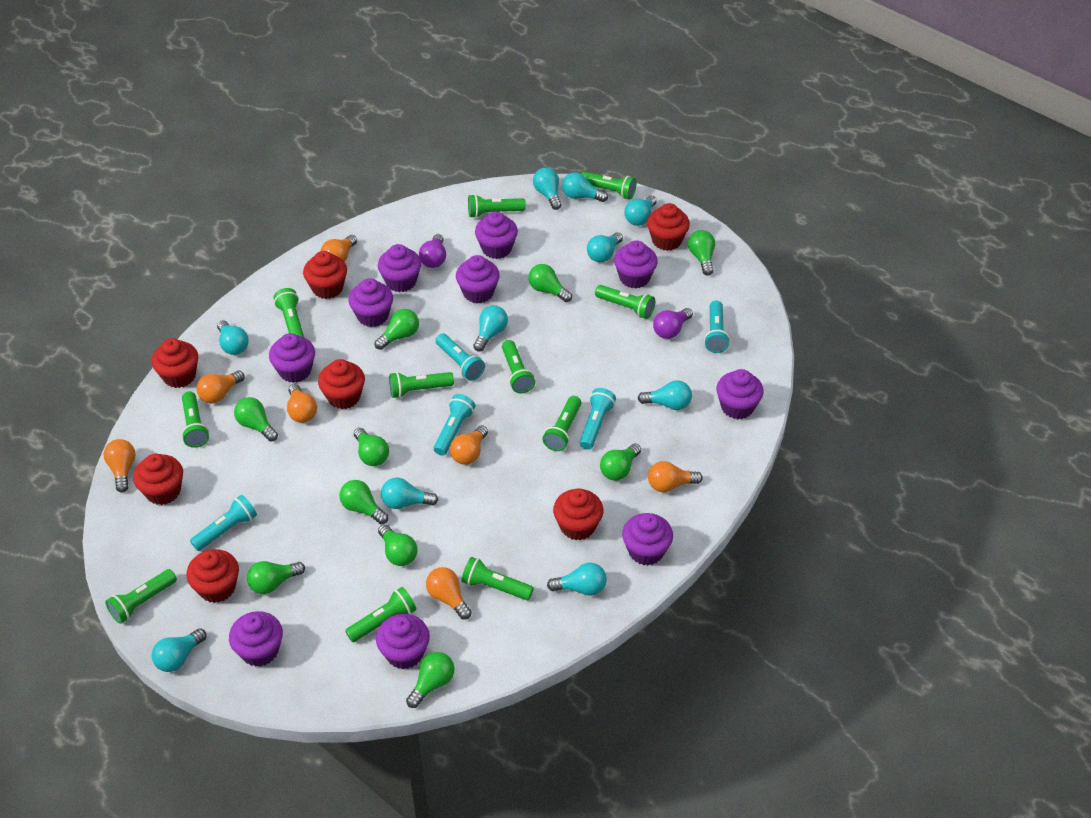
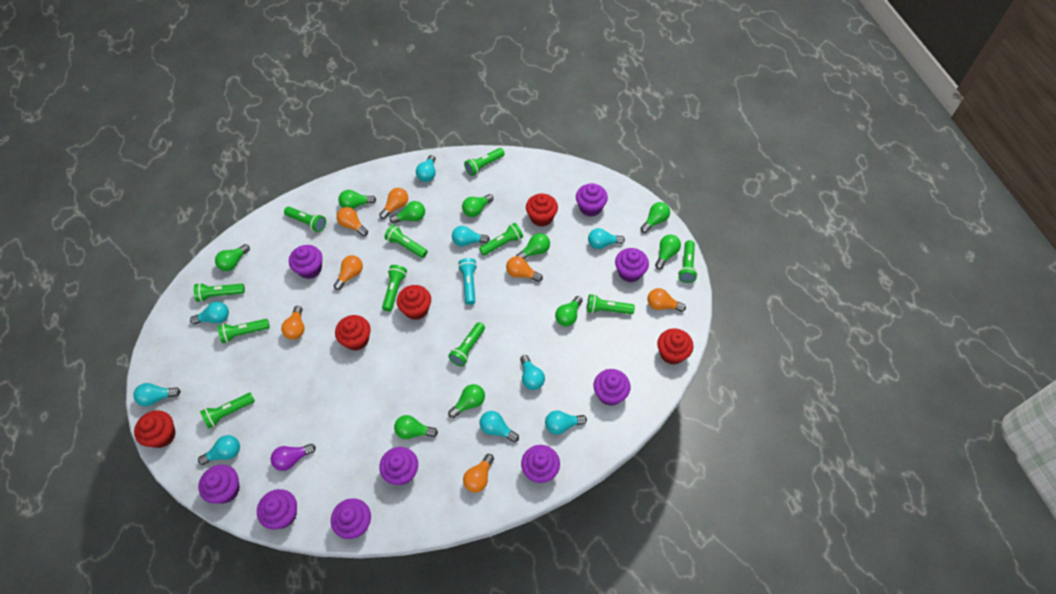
purple cupcake: [229,611,283,667] [269,333,315,383] [349,278,393,327] [376,614,430,669] [378,244,421,292] [456,255,500,303] [475,211,518,259] [614,240,658,288] [622,513,673,566] [716,369,764,419] = 10 -> [198,465,240,504] [257,489,297,529] [289,245,323,279] [331,498,371,539] [379,447,418,485] [521,445,560,483] [576,183,608,217] [594,369,630,406] [615,248,649,282] = 9
purple light bulb: [419,234,446,268] [653,308,693,339] = 2 -> [271,444,316,471] = 1
red cupcake: [133,454,183,505] [152,338,198,388] [187,549,239,603] [303,251,347,299] [318,359,365,409] [553,488,603,540] [647,203,690,251] = 7 -> [134,410,176,448] [335,315,371,351] [397,285,431,320] [526,193,558,227] [657,329,693,364] = 5
turquoise flashlight: [190,495,257,551] [434,394,475,456] [436,334,485,381] [580,388,616,450] [704,301,730,353] = 5 -> [458,258,477,305] = 1
turquoise light bulb: [152,628,206,672] [217,320,249,355] [381,477,438,509] [473,305,508,352] [533,168,562,210] [547,563,607,596] [562,172,608,202] [587,232,623,263] [624,196,657,226] [638,380,692,410] = 10 -> [133,383,181,406] [190,302,229,324] [198,435,240,465] [416,155,436,182] [452,226,490,246] [479,411,519,442] [520,355,545,390] [545,411,587,435] [588,228,625,249] = 9

